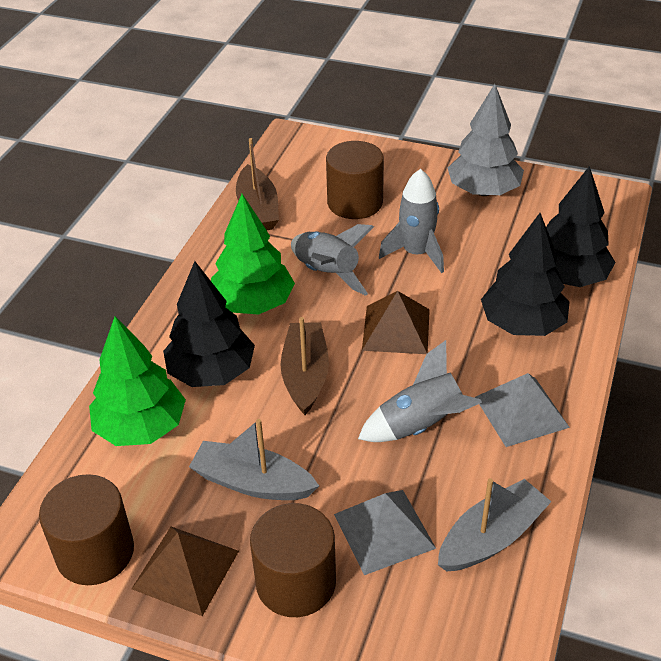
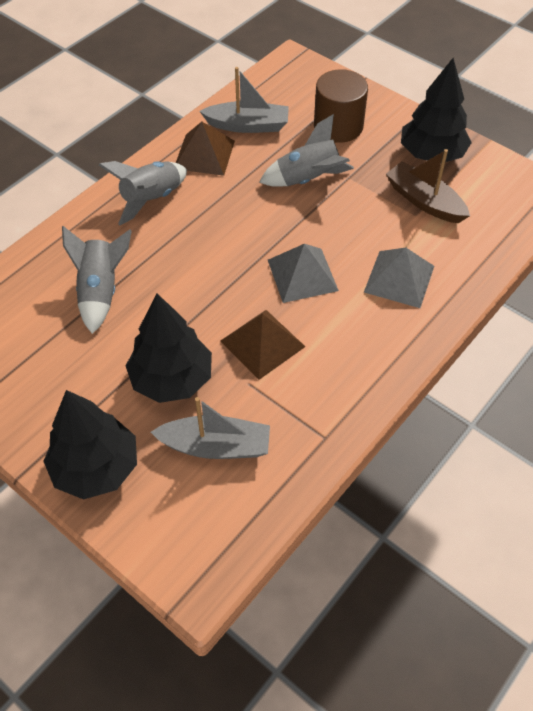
brown boat: [236,138,279,230] [280,317,329,415] = 2 -> [386,149,470,223] = 1
brown cylinder: [39,474,134,585] [250,503,336,617] [326,141,384,219] = 3 -> [314,69,368,143] = 1
green tree: [89,317,186,446] [211,194,295,315] = 2 -> none = 0
grey tree: [448,84,524,196] = 1 -> none = 0

